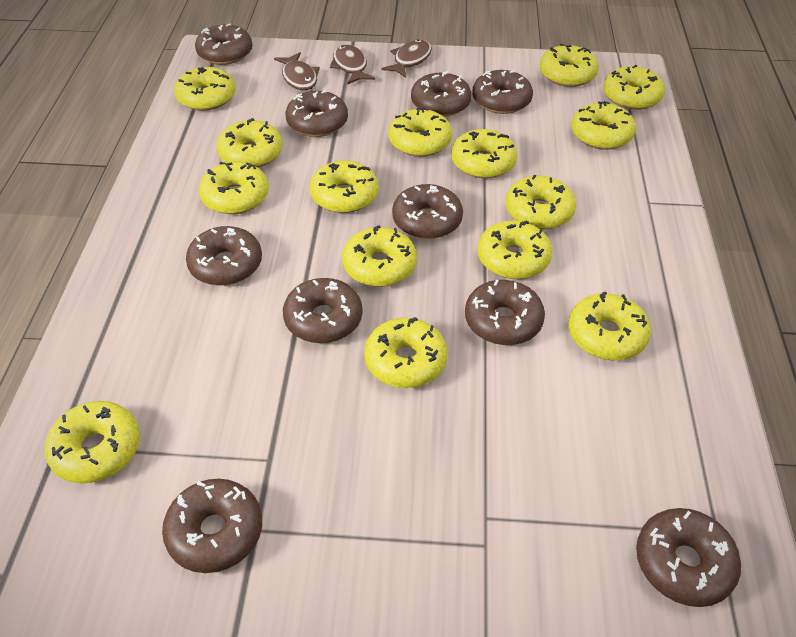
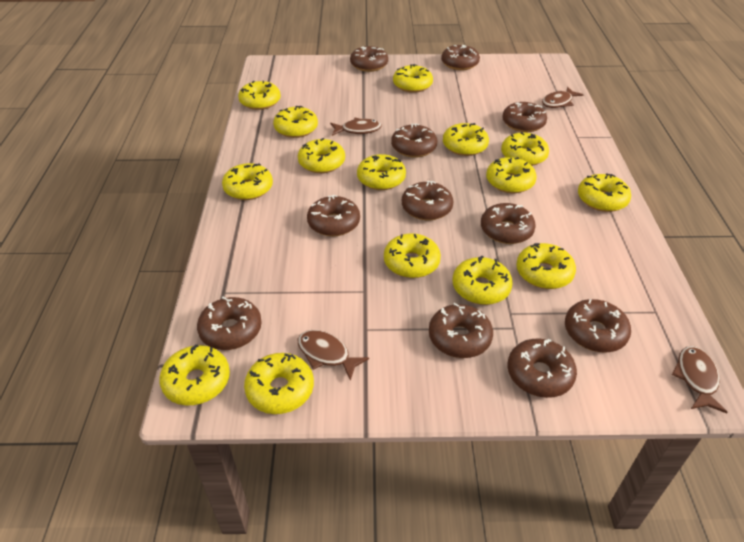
brown donut: [162,479,262,573] [186,226,262,286] [195,23,253,65] [283,278,363,343] [285,90,348,137] [392,184,463,239] [411,71,472,117] [465,279,545,345] [472,70,533,114] [636,508,741,607] = 10 -> [197,297,262,350] [307,195,360,236] [350,46,388,72] [391,123,437,158] [402,181,453,220] [429,303,493,358] [441,45,480,70] [481,203,536,244] [502,102,547,132] [507,339,577,398] [565,299,631,352] = 11
brown fish: [274,52,320,90] [330,45,375,85] [381,39,432,78] = 3 -> [298,330,369,381] [330,118,382,136] [542,87,584,108] [672,346,728,413] = 4

